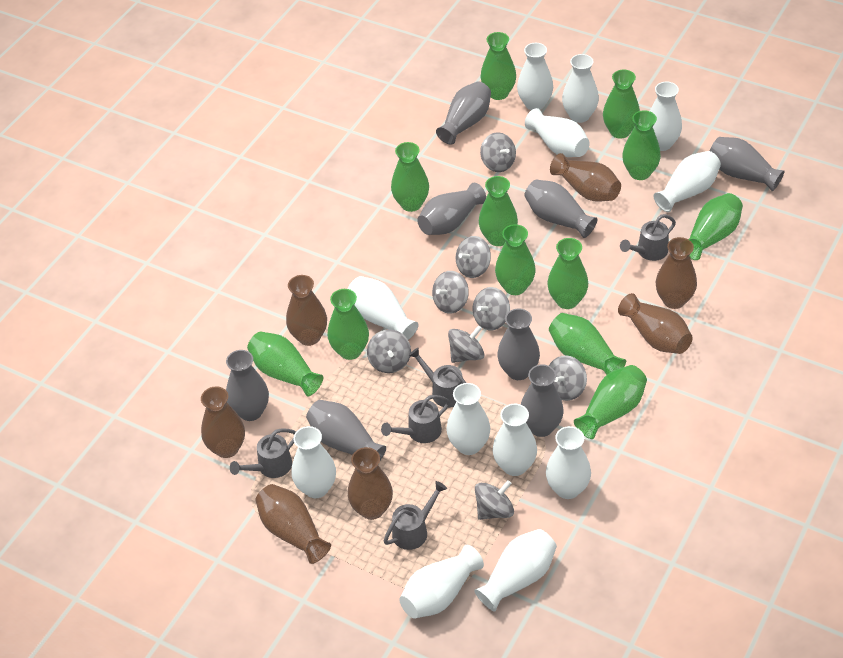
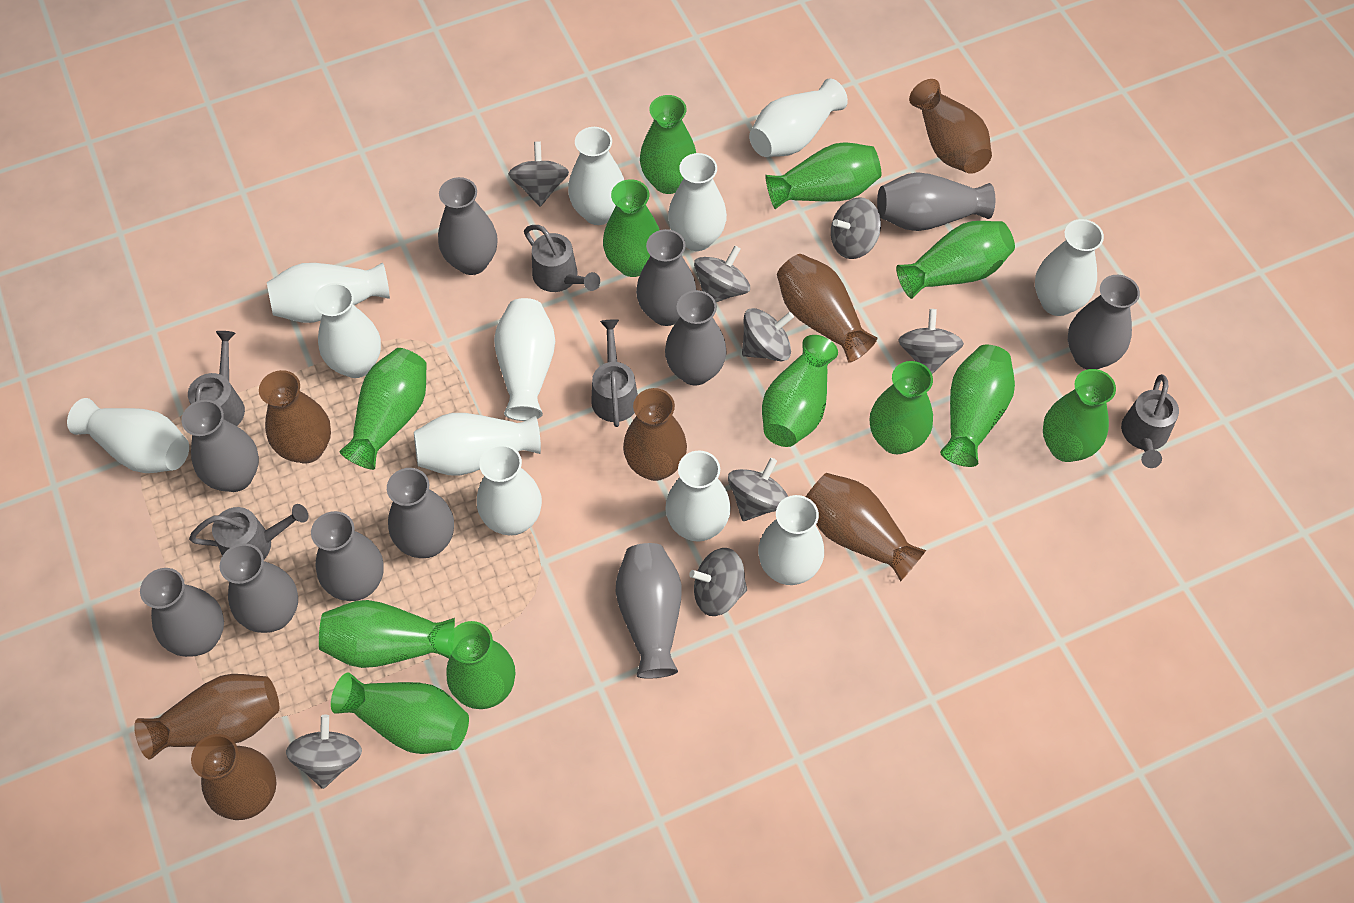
grey vase: [226,350,269,421] [306,400,386,460] [417,183,486,235] [436,81,491,145] [497,308,540,380] [521,364,564,437] [524,179,597,238] [710,137,785,191] = 8 -> [140,568,224,657] [182,400,259,492] [220,543,298,633] [311,511,384,601] [387,468,454,558] [438,177,498,275] [616,543,682,679] [636,229,696,326] [665,290,727,386] [877,172,995,231] [1068,275,1140,370] = 11

